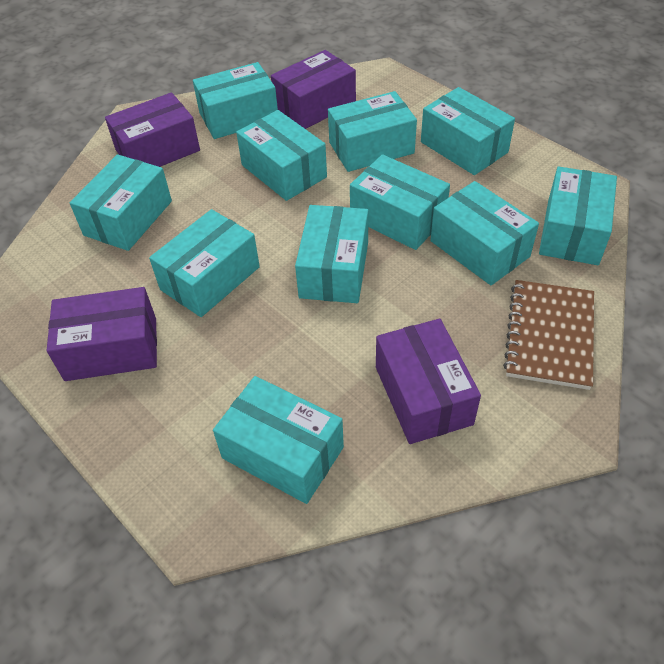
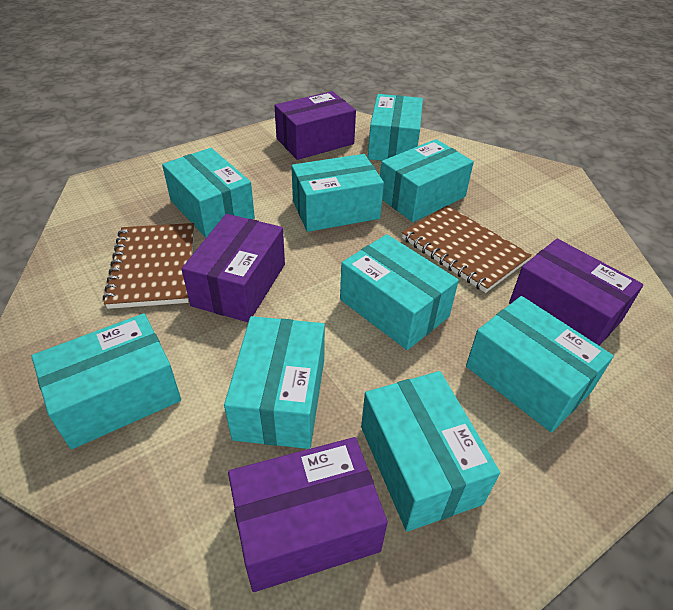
brown notebook: [503,280,594,390] = 1 -> [103,223,194,309] [402,205,532,293] = 2
turquoise box: [70,154,172,251] [149,209,260,317] [193,62,278,139] [213,376,344,504] [236,110,327,201] [295,205,369,303] [328,91,417,172] [350,154,450,250] [421,87,515,175] [430,181,539,285] [539,166,617,265] = 11 -> [31,313,181,449] [162,148,255,238] [224,316,325,449] [291,154,384,232] [340,234,459,350] [361,371,500,532] [368,94,423,161] [380,139,474,222] [466,296,614,432] = 9

